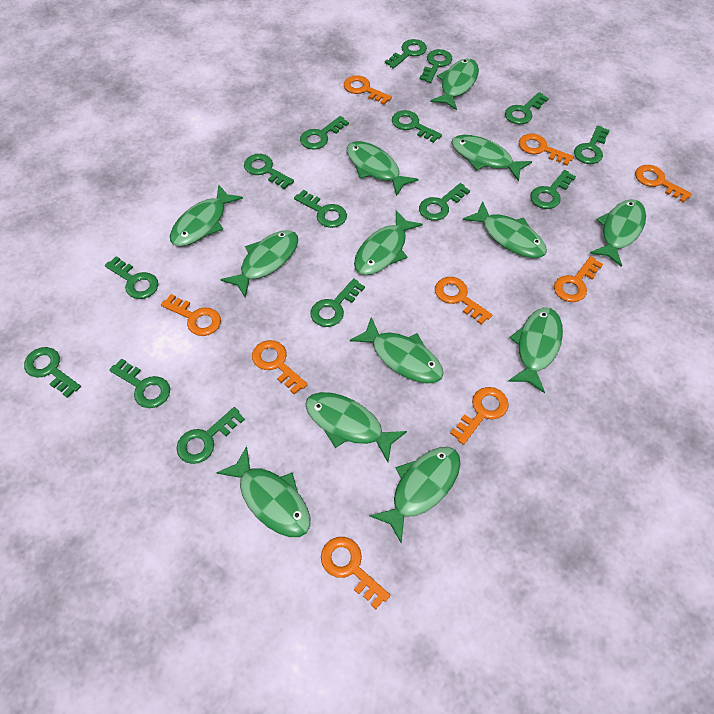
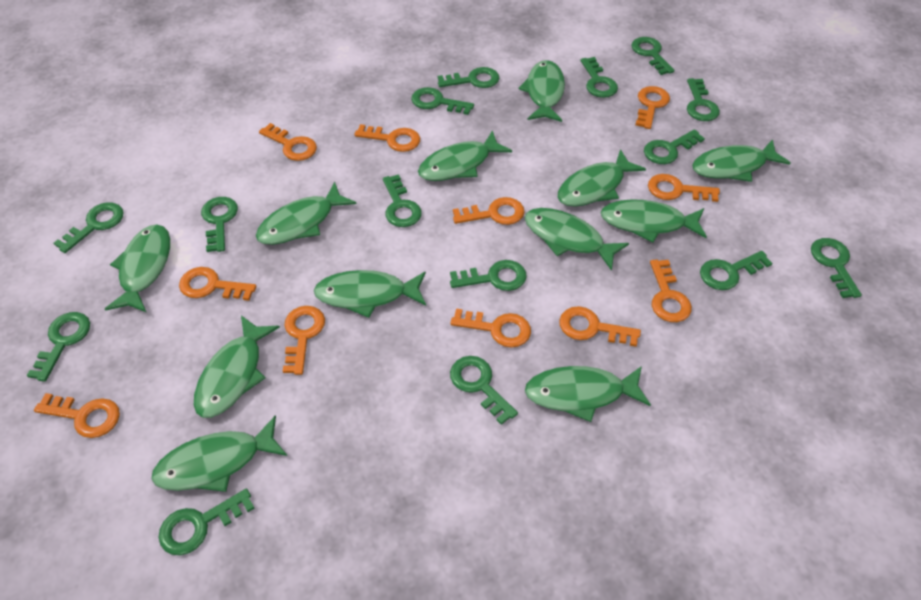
green fish: [170,185,243,246] [216,446,310,537] [220,230,298,298] [305,392,407,462] [347,141,418,196] [350,317,444,383] [354,210,423,275] [369,447,461,543] [430,58,479,110] [451,135,532,181] [463,201,547,258] [508,307,563,393] [590,199,646,267] = 13 -> [105,225,170,313] [151,415,287,492] [194,315,280,418] [256,182,356,245] [314,270,426,318] [418,130,512,181] [519,60,565,122] [525,208,629,271] [525,366,651,422] [558,149,646,207] [601,199,707,242] [692,139,791,182] = 12
orange key: [161,294,221,336] [252,340,308,395] [321,537,390,609] [344,75,392,105] [435,277,492,325] [450,387,509,445] [519,133,574,166] [554,256,603,302] [635,165,692,203] = 9 -> [34,393,120,438] [179,267,256,301] [259,123,317,161] [283,306,325,375] [354,124,420,152] [450,308,531,348] [453,197,525,225] [559,306,641,347] [635,86,670,129] [648,174,720,202] [650,259,692,322] = 11

